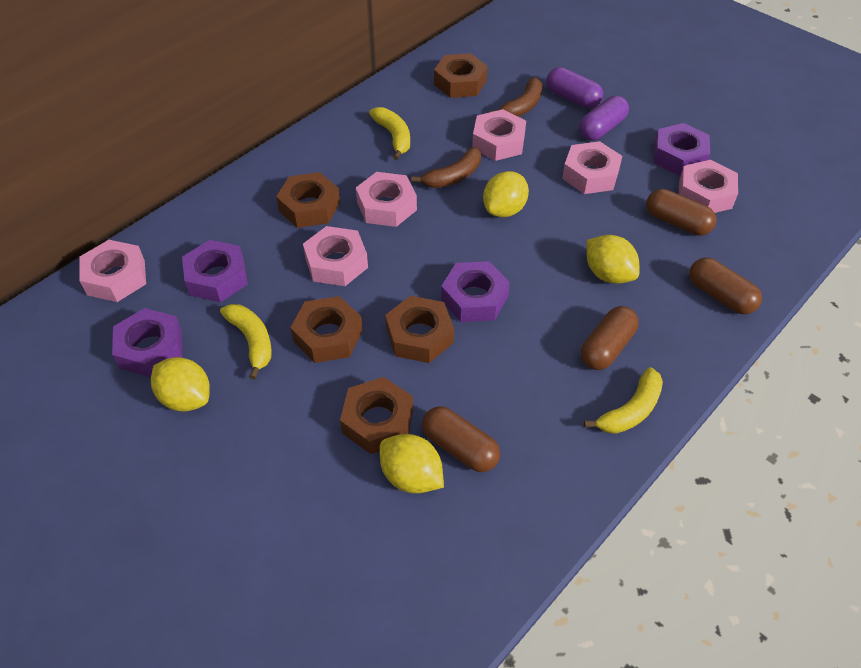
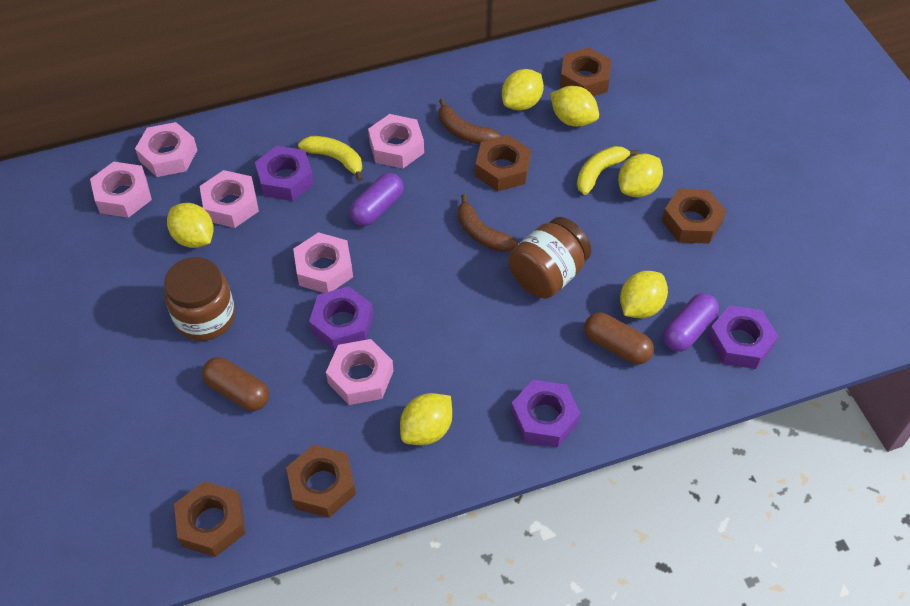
brown capsule: [422,406,500,472] [581,306,639,370] [646,189,716,236] [689,257,762,314] = 4 -> [202,357,269,411] [584,312,654,365] = 2
brown jar: none = 0 -> [164,257,235,341] [508,217,592,299] = 2
yellow banana: [220,304,272,380] [369,107,410,160] [584,367,663,434] = 3 -> [298,136,363,181] [577,146,639,195] = 2
yellow lemon: [151,357,210,412] [380,434,444,493] [483,171,529,217] [587,235,640,284] = 4 -> [167,203,214,248] [400,393,452,445] [502,69,544,111] [550,86,599,127] [618,154,663,197] [620,271,668,318] = 6

